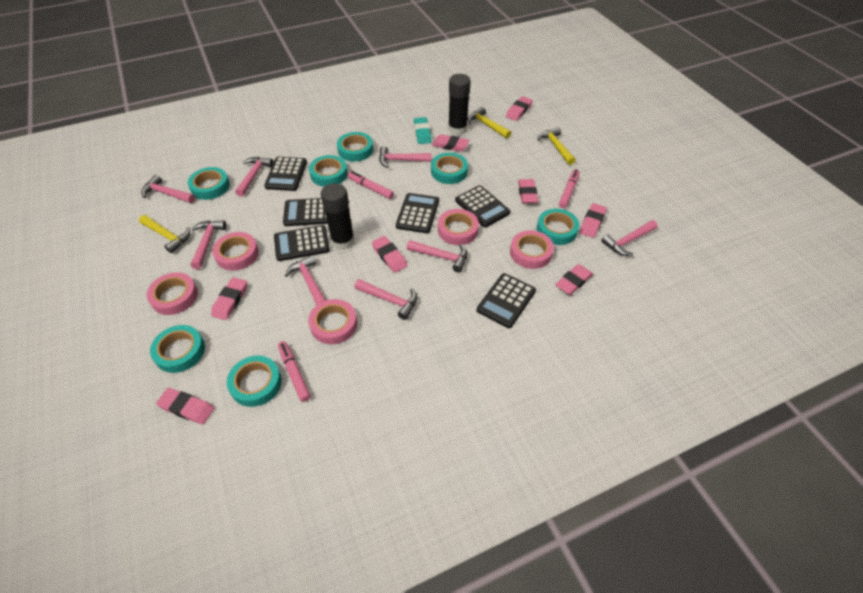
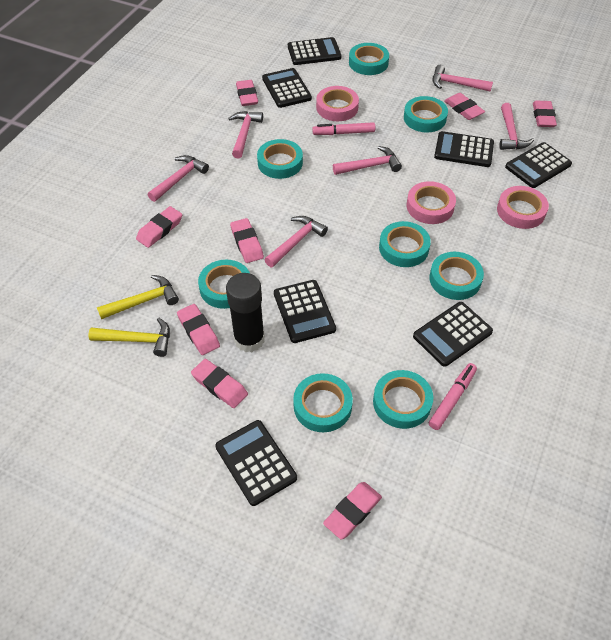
black calculator: [264,157,307,191] [274,225,330,261] [283,198,328,226] [396,193,439,233] [455,185,510,227] [477,273,536,328] = 6 -> [215,420,297,506] [262,68,312,108] [274,280,336,343] [288,37,341,65] [413,302,493,367] [434,131,494,167] [505,142,572,188] = 7
black glue stick: [321,183,355,250] [448,74,471,135] = 2 -> [226,273,265,352] = 1
pink hammer: [141,175,195,203] [190,220,226,269] [235,157,273,197] [285,255,326,305] [354,279,417,320] [379,146,432,168] [407,240,468,273] [601,220,658,256] = 8 -> [148,155,209,202] [228,111,263,158] [264,216,328,267] [333,146,402,175] [433,65,493,92] [499,103,534,150] = 6
pink marker: [278,341,311,402] [348,171,394,199] [559,169,580,208] = 3 -> [312,122,376,135] [429,363,477,430] = 2
pink tape: [147,272,198,315] [212,232,259,271] [308,299,357,344] [438,209,479,245] [510,230,554,269] = 5 -> [316,86,359,121] [407,181,456,224] [497,186,549,229] = 3
turquoise eraser: [414,117,431,144] = 1 -> none = 0
turquoise tape: [150,325,205,373] [188,167,230,200] [227,355,282,407] [309,155,348,187] [337,132,373,162] [431,153,468,184] [537,209,580,245] = 7 -> [198,260,250,309] [257,139,303,179] [293,373,353,432] [349,43,389,75] [373,370,433,429] [379,221,431,267] [404,96,448,133] [429,252,484,300] = 8
yellow hammer: [139,215,190,253] [468,107,511,139] [537,127,576,165] = 3 -> [88,318,170,357] [97,275,179,319] = 2

